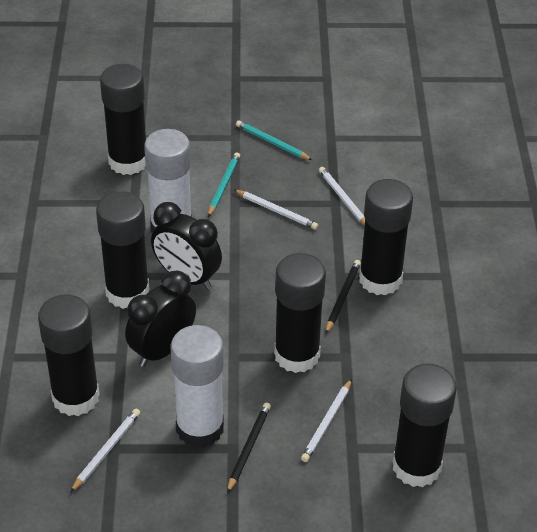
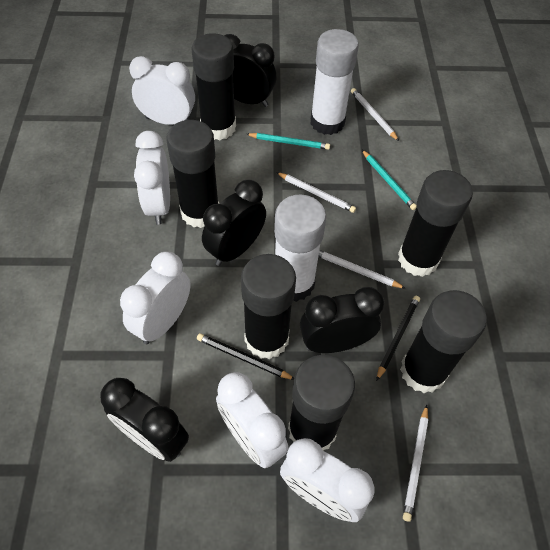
black clock: [125,271,196,367] [151,202,222,290] = 2 -> [100,378,189,462] [202,180,266,266] [224,34,277,107] [300,287,384,353] = 4
white clock: none = 0 -> [120,252,191,344] [129,56,195,125] [134,131,170,225] [216,372,288,468] [280,438,374,522] = 5

